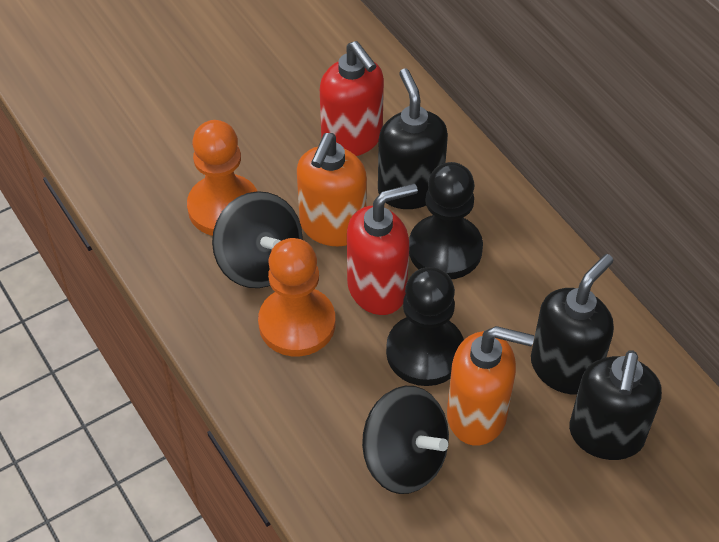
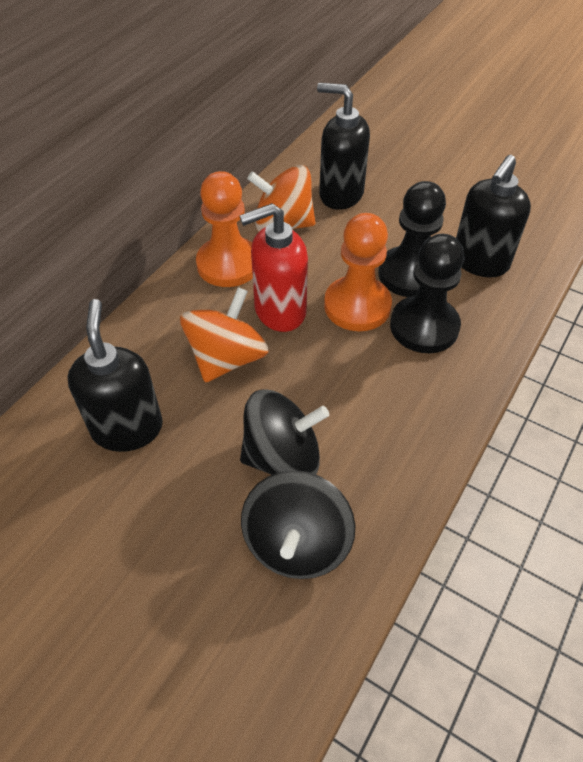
orange soap dispenser: [297,133,367,246] [447,326,534,446] = 2 -> none = 0
orange spinning top: none = 0 -> [180,287,269,383] [247,165,315,232] = 2
red soap dispenser: [320,41,384,156] [347,183,418,315] = 2 -> [240,203,308,332] = 1

